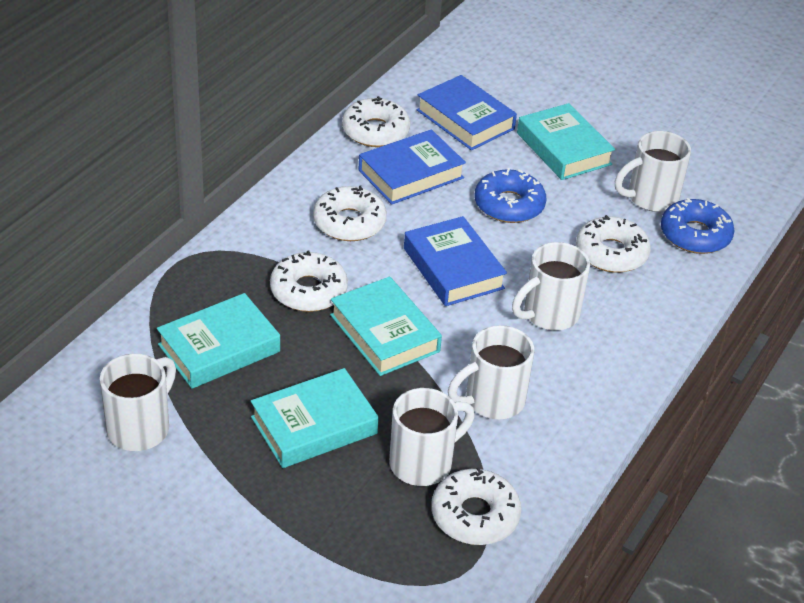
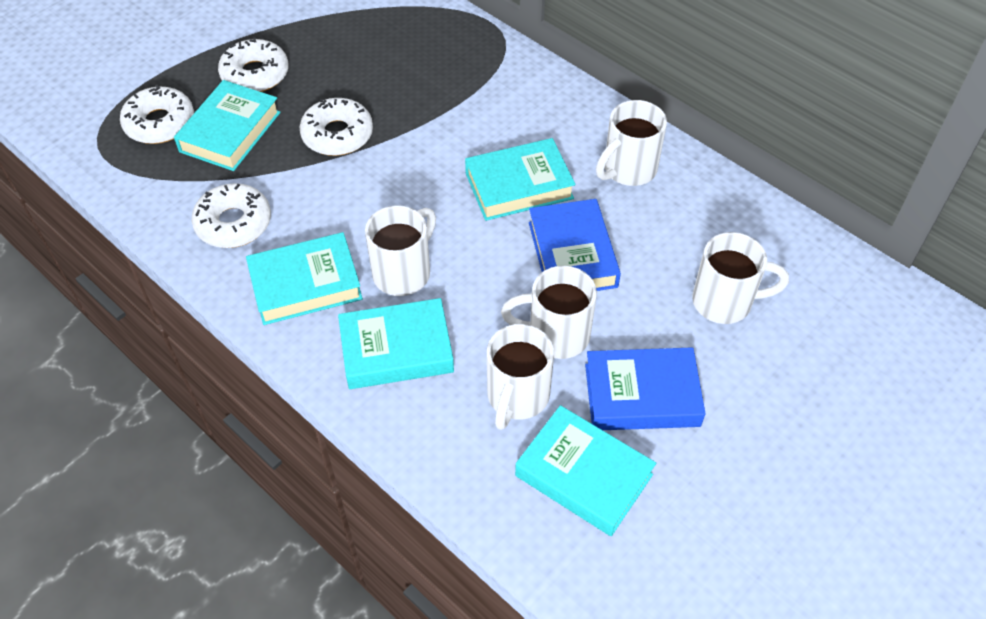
blue book: [359,129,466,205] [404,216,507,306] [416,75,517,150] = 3 -> [529,199,621,291] [585,347,706,430] = 2
blue donut: [475,168,547,223] [661,198,735,254] = 2 -> none = 0
turquoise book: [157,293,280,389] [251,368,379,468] [330,277,442,376] [517,103,615,180] = 4 -> [174,80,281,171] [246,232,363,325] [338,298,454,389] [465,138,575,221] [515,405,656,536] = 5
white donut: [270,250,348,312] [313,186,387,241] [342,96,410,147] [431,467,521,545] [576,215,651,273] = 5 -> [120,85,194,144] [192,183,271,248] [218,38,289,92] [300,98,373,156] = 4

